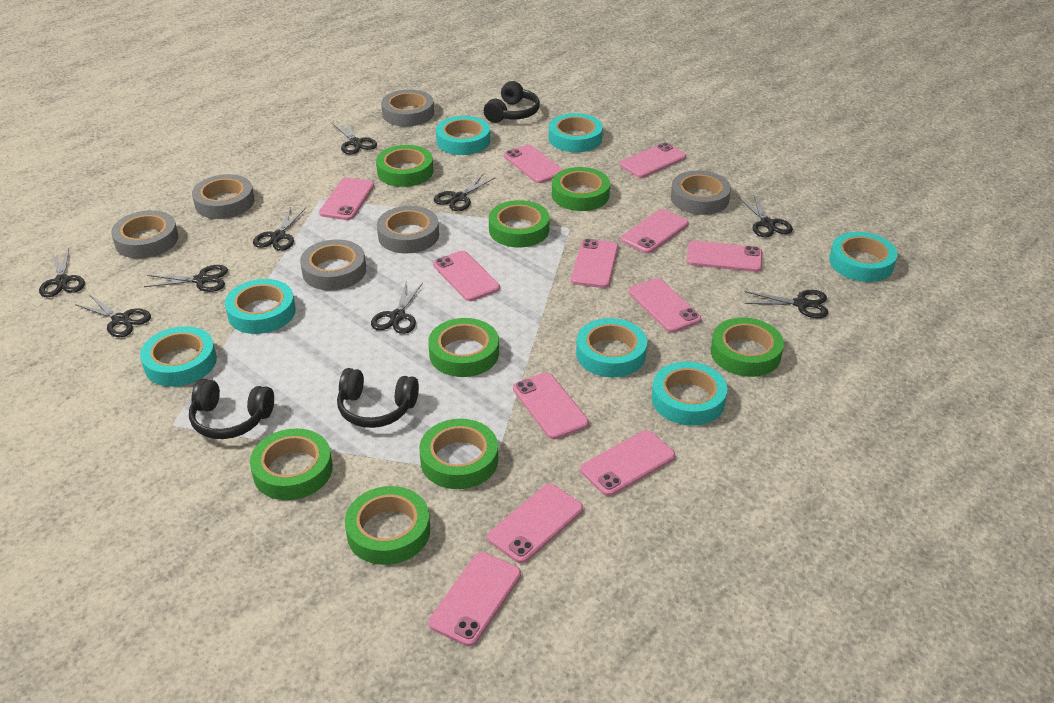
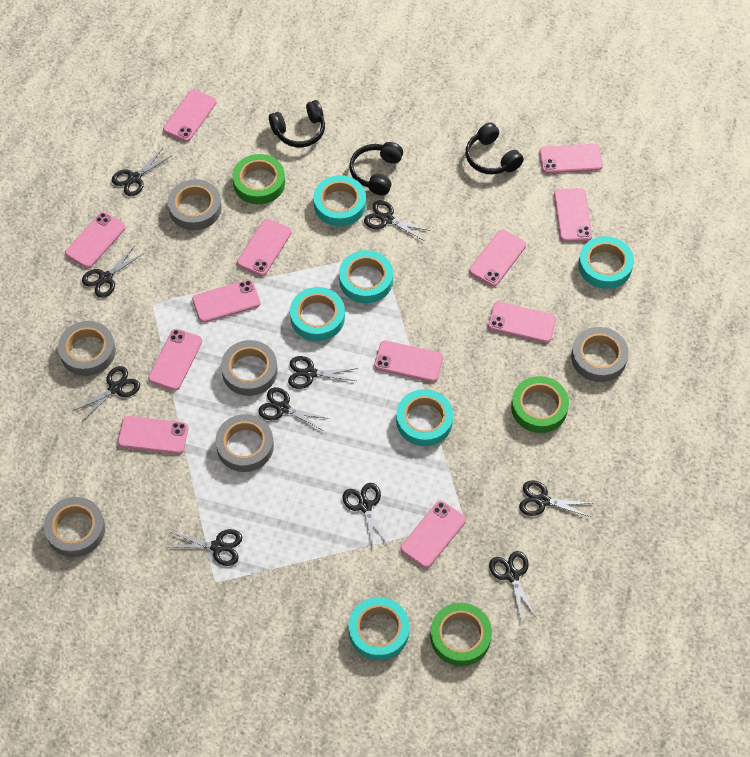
black scissors: [39,248,85,297] [75,294,151,337] [144,265,228,292] [253,207,306,251] [333,120,377,154] [371,283,423,334] [434,174,496,211] [739,195,793,238] [745,290,828,318] = 9 -> [73,366,140,420] [82,245,145,298] [112,148,171,196] [170,529,242,566] [258,387,330,431] [288,356,358,389] [343,483,389,551] [364,200,431,241] [489,551,537,623] [519,480,592,517] = 10
green tape: [250,428,333,500] [345,486,430,565] [376,145,433,187] [419,419,498,489] [428,318,499,377] [489,200,550,247] [552,167,610,211] [711,318,784,377] = 8 -> [232,154,285,204] [430,603,492,666] [511,376,569,433] = 3
turquoise tape: [140,326,217,387] [225,279,296,334] [436,116,490,155] [549,113,603,152] [576,318,647,377] [652,362,727,426] [829,232,897,282] = 7 -> [290,287,345,341] [313,175,366,226] [339,250,393,303] [349,597,410,660] [396,389,453,446] [578,236,634,289] = 6

